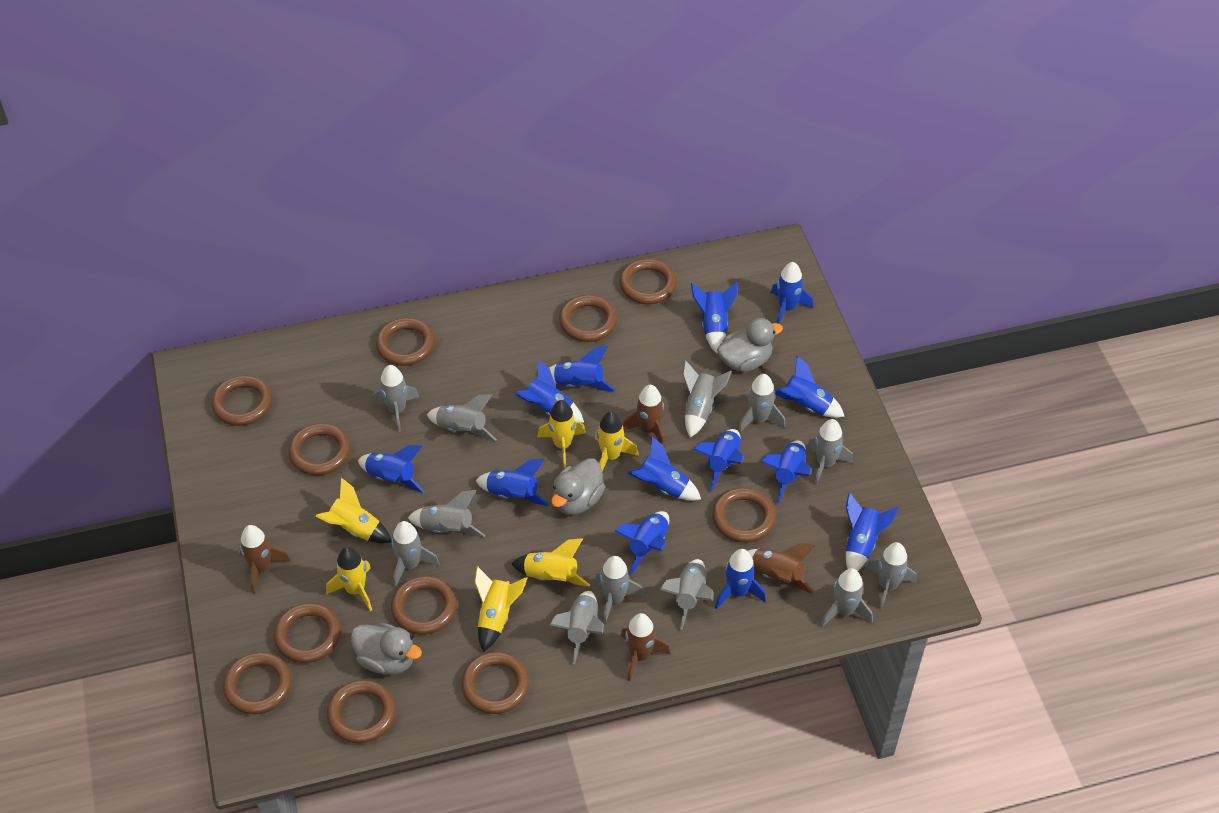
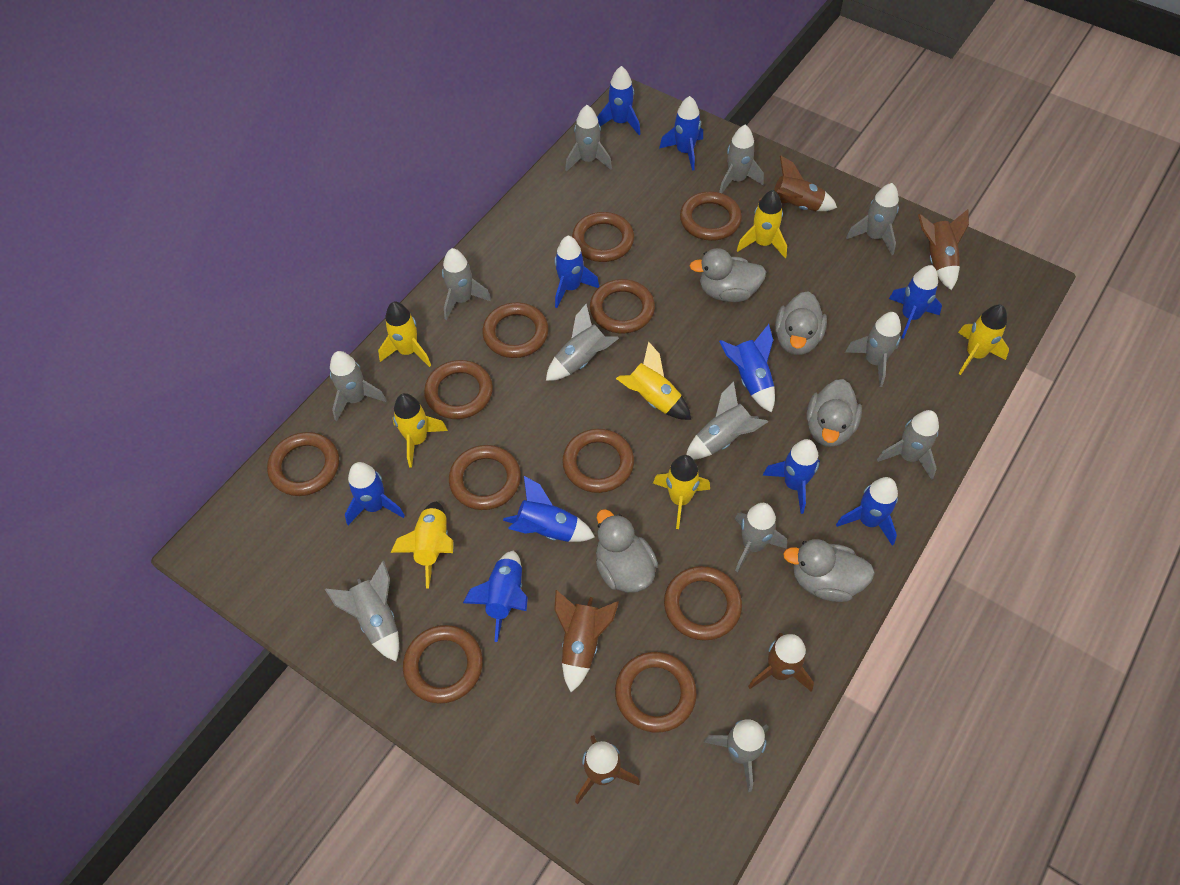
blue rocket: [358,445,425,493] [475,459,550,506] [515,360,584,423] [549,346,615,391] [614,511,669,575] [627,436,701,501] [691,282,738,353] [694,429,744,491] [715,549,766,609] [761,441,811,503] [771,262,813,324] [774,355,845,418] [846,493,898,571] = 13 -> [345,462,405,525] [463,550,528,642] [503,476,595,542] [554,236,600,308] [597,66,640,135] [659,96,703,171] [719,324,775,413] [763,439,820,514] [836,477,898,546] [889,265,942,339] = 10
brown rocket: [239,525,290,594] [621,613,670,681] [623,385,665,448] [748,543,816,593] = 4 -> [554,590,619,692] [575,735,640,804] [748,633,814,692] [759,156,837,211] [918,209,969,290] = 5
grey duck: [351,623,422,675] [551,458,605,515] [717,318,783,372] = 3 -> [596,509,658,593] [690,248,766,302] [775,291,827,355] [783,539,875,602] [806,379,862,447] = 5
yellow rocket: [316,478,392,543] [326,547,372,611] [475,566,528,652] [511,538,590,587] [537,400,586,468] [595,411,639,471] = 6 -> [378,302,431,367] [390,501,453,588] [392,393,448,468] [616,341,691,420] [653,455,710,529] [737,190,787,258] [958,305,1009,375] = 7

